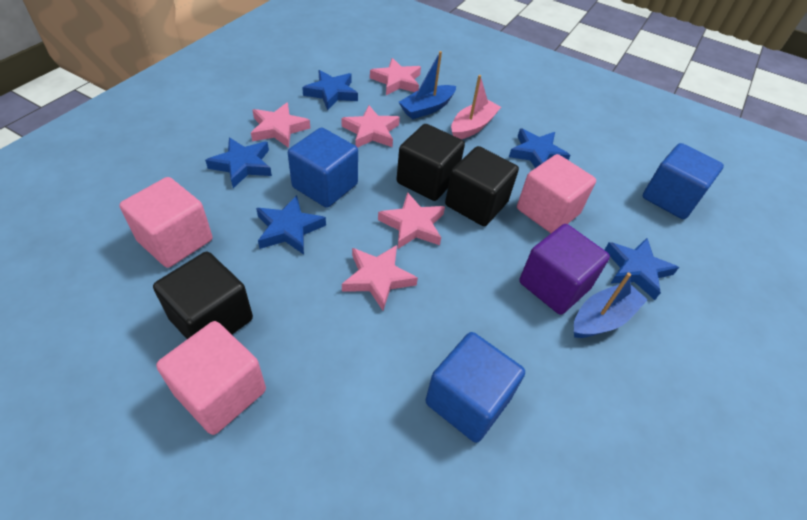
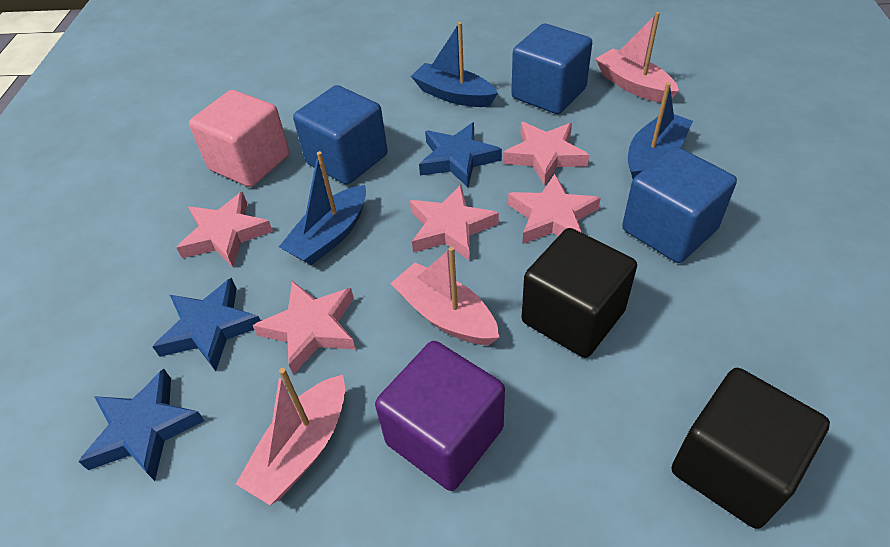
black cube: [153,252,253,339] [397,124,465,201] [445,146,519,226] = 3 -> [522,228,637,358] [672,368,830,529] = 2
blue boat: [399,51,456,119] [574,272,648,338] = 2 -> [279,151,366,265] [411,22,498,107] [628,83,693,179] = 3
blue star: [205,137,272,188] [256,195,326,255] [302,70,358,110] [509,128,570,168] [605,238,679,300] = 5 -> [78,369,205,481] [152,278,261,371] [419,122,502,187] = 3
pink boat: [451,75,501,139] = 1 -> [236,368,345,505] [390,247,500,345] [595,12,679,103] = 3
pink cube: [119,177,213,268] [156,321,266,435] [517,154,596,233] = 3 -> [189,90,290,187] = 1

